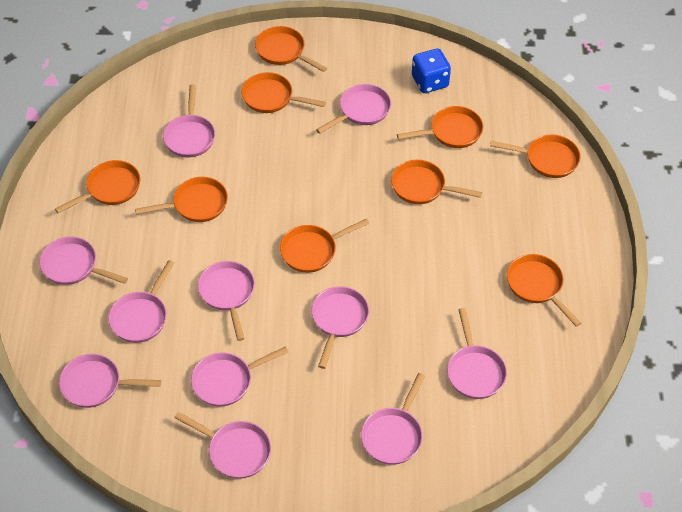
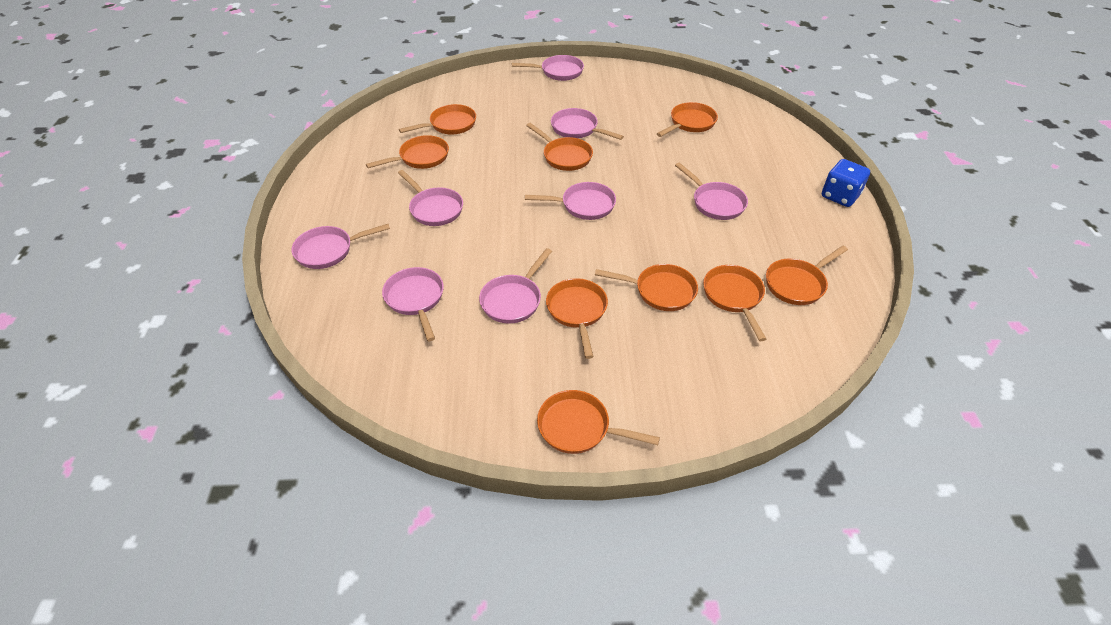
pink pan: [39,237,128,285] [59,354,161,408] [108,260,174,343] [163,84,215,158] [174,412,271,479] [191,346,288,407] [198,261,255,341] [311,286,369,369] [316,84,391,134] [361,373,425,465] [447,308,507,399] = 11 -> [292,224,390,269] [382,267,444,341] [398,170,463,226] [479,248,552,324] [512,55,584,81] [525,182,616,220] [551,108,624,140] [675,162,748,220] = 8

